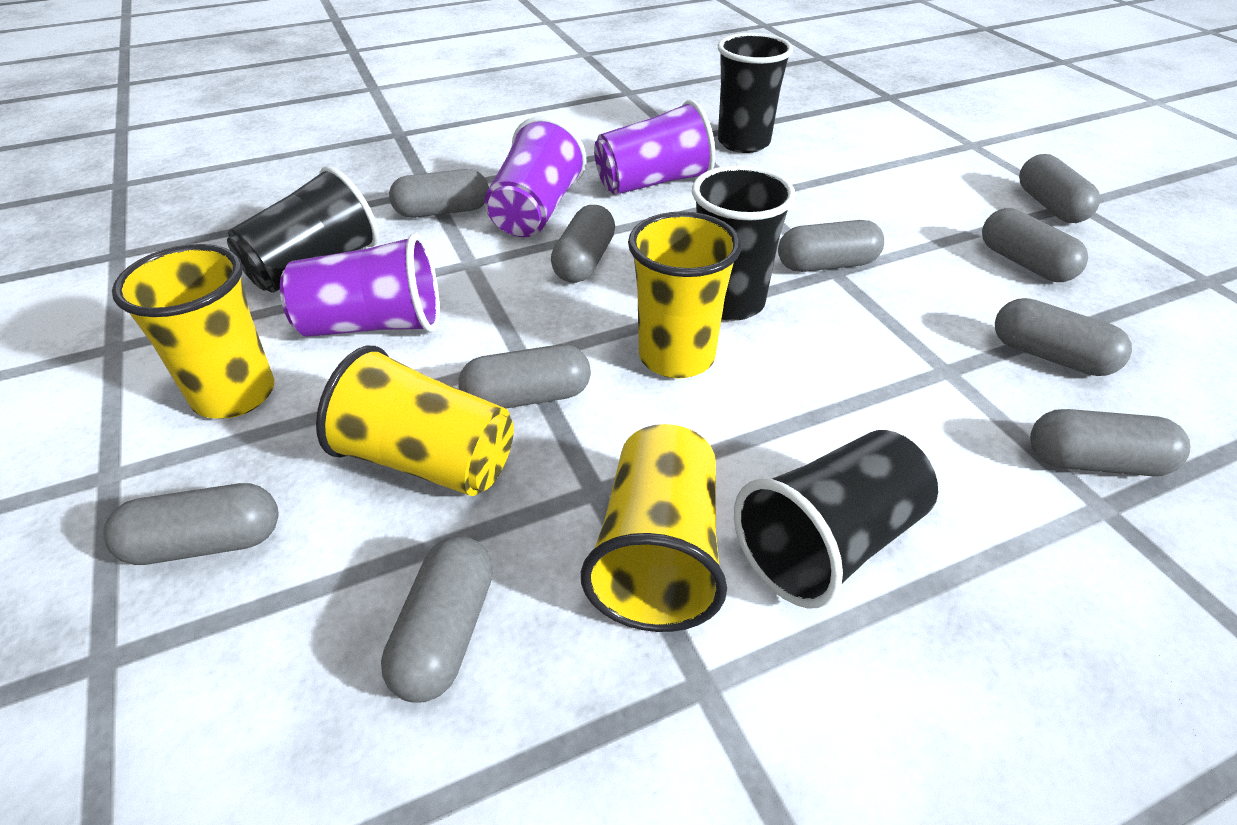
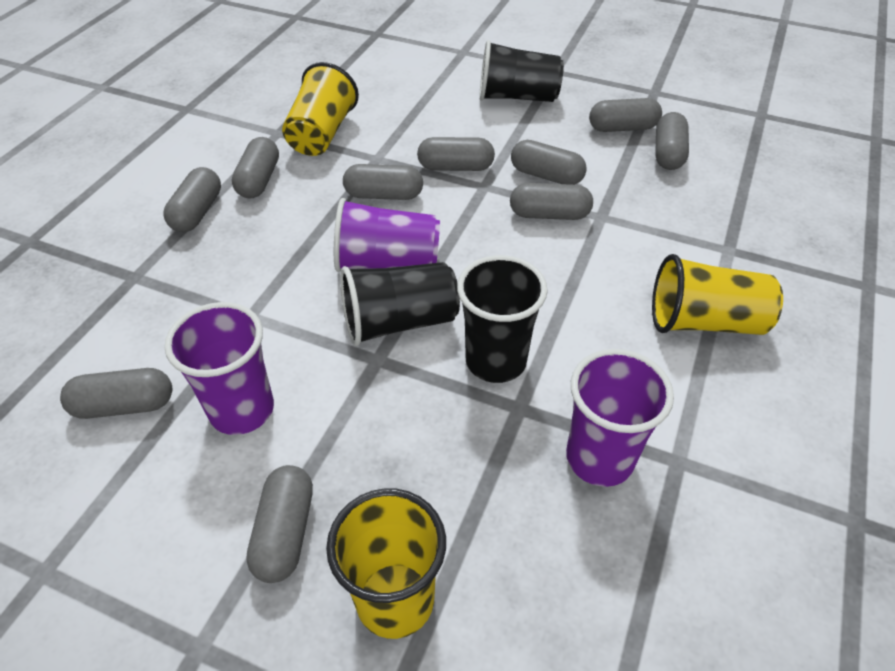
black cup: [227,166,379,293] [692,165,796,321] [717,33,793,153] [734,430,938,608] = 4 -> [340,262,460,346] [457,255,548,383] [479,40,564,102] = 3
yellow cup: [112,244,274,419] [316,346,514,496] [581,424,727,632] [628,211,742,378] = 4 -> [282,62,359,156] [326,488,446,639] [652,254,783,335] = 3

